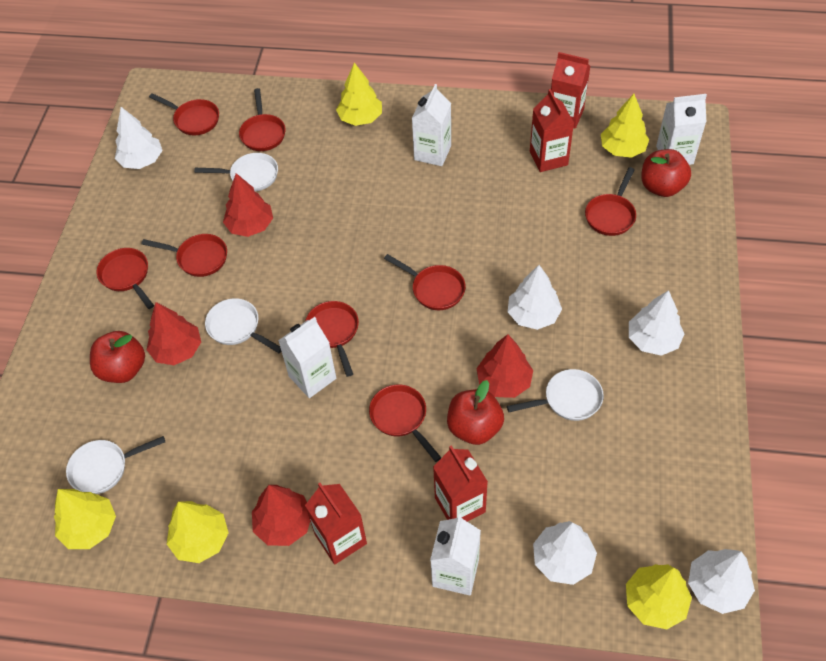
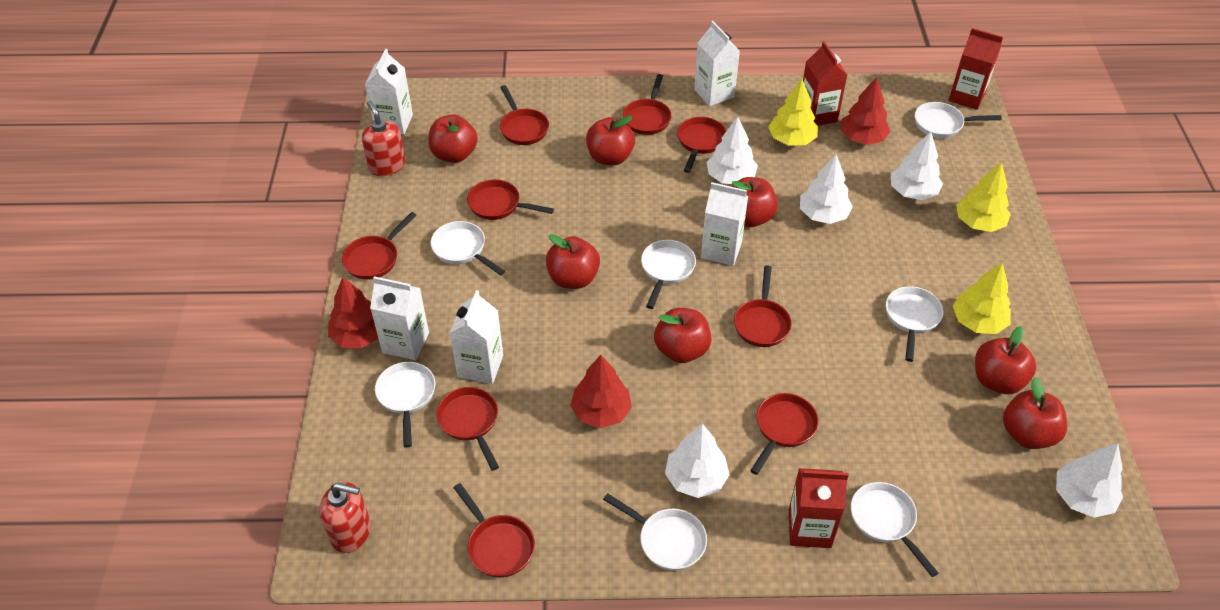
red apple: [90,331,145,383] [447,380,504,445] [641,149,691,197] = 3 -> [428,114,478,163] [546,234,600,289] [586,116,635,165] [654,308,712,363] [731,177,778,227] [975,326,1036,394] [1003,377,1067,449] = 7
red carton: [305,483,367,564] [433,445,488,522] [530,89,574,172] [551,52,590,129] = 4 -> [789,468,849,548] [803,41,848,126] [949,28,1003,110] = 3
red pan: [97,248,154,309] [141,234,227,277] [149,93,219,135] [239,88,286,151] [305,301,359,377] [369,384,441,462] [384,254,466,310] [585,167,636,236] = 8 -> [342,212,416,280] [436,387,499,471] [453,483,535,578] [467,179,554,220] [500,85,549,145] [623,74,671,135] [677,117,726,173] [734,266,792,347] [750,393,818,475] = 9
red soap dispenser: none = 0 -> [319,482,371,553] [362,101,406,176] = 2
red tree: [147,302,201,365] [223,173,273,237] [252,485,310,546] [476,334,533,398] = 4 -> [328,277,378,348] [570,355,632,428] [840,77,891,145] = 3
white carton: [278,317,336,398] [412,84,451,166] [430,514,481,596] [656,94,707,165] = 4 -> [365,49,413,134] [370,276,429,360] [449,290,503,384] [694,21,740,106] [701,182,748,266] = 5
white pan: [66,436,165,494] [194,153,278,191] [205,298,281,353] [507,369,604,421] = 4 -> [375,362,436,448] [431,221,505,276] [603,493,707,571] [641,240,696,309] [851,482,938,577] [886,286,943,362] [915,102,1002,138] = 7
yellow tree: [54,489,116,549] [167,501,229,563] [336,63,382,126] [601,94,649,158] [626,564,692,629] = 5 -> [768,79,818,146] [953,263,1011,334] [956,162,1011,232] = 3

